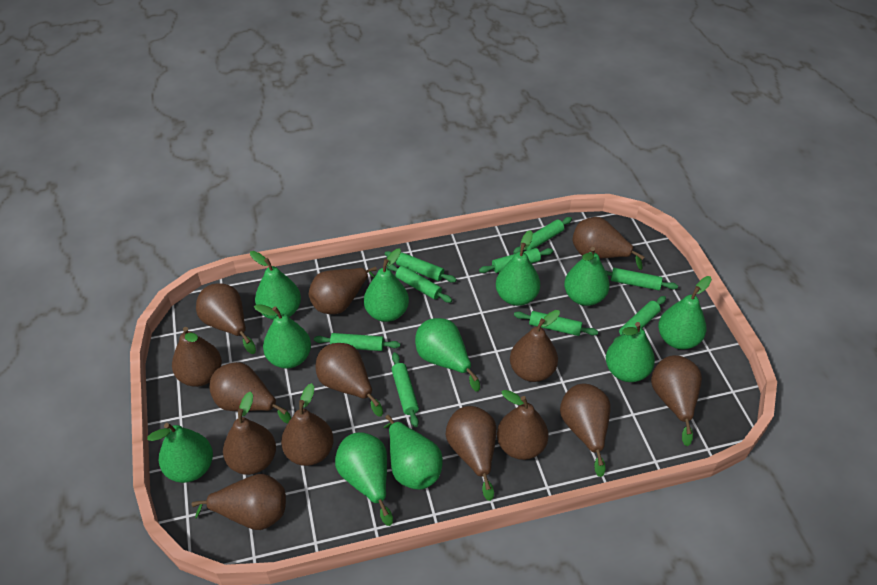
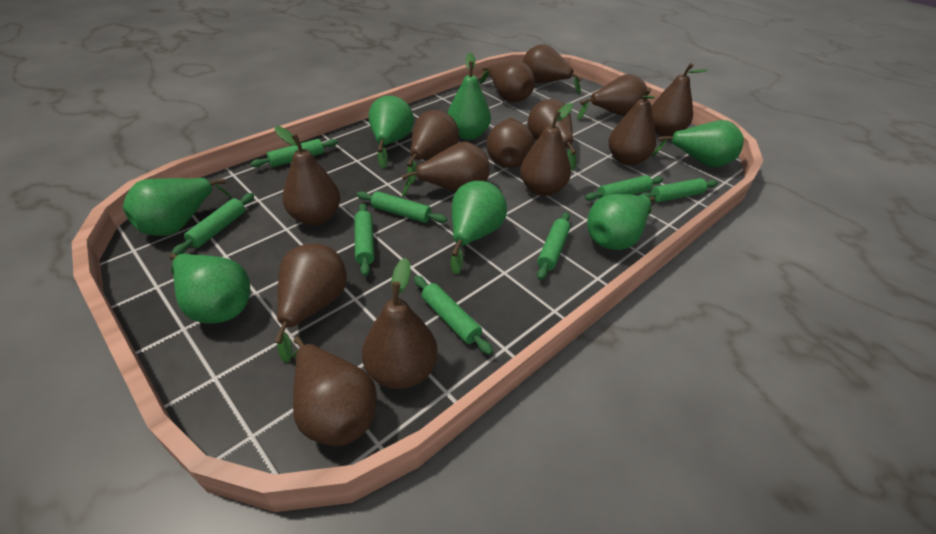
green pear: [147,423,213,483] [250,251,301,320] [254,304,311,369] [335,432,393,526] [364,249,409,322] [383,415,443,490] [415,318,480,391] [496,230,540,306] [564,247,610,306] [606,322,655,382] [658,276,712,350] = 11 -> [123,178,232,236] [169,253,250,324] [369,95,414,169] [447,53,491,140] [451,181,507,275] [587,194,655,250] [652,120,744,168] = 7
green rolling pin: [314,333,400,351] [385,251,457,282] [387,264,452,303] [391,352,419,427] [479,248,553,273] [513,217,572,254] [514,311,598,336] [605,268,678,290] [613,296,666,342] = 9 -> [172,193,254,255] [250,139,338,168] [354,203,374,276] [357,191,447,223] [414,275,493,355] [537,212,570,280] [585,175,663,201] [641,178,718,202] = 8

